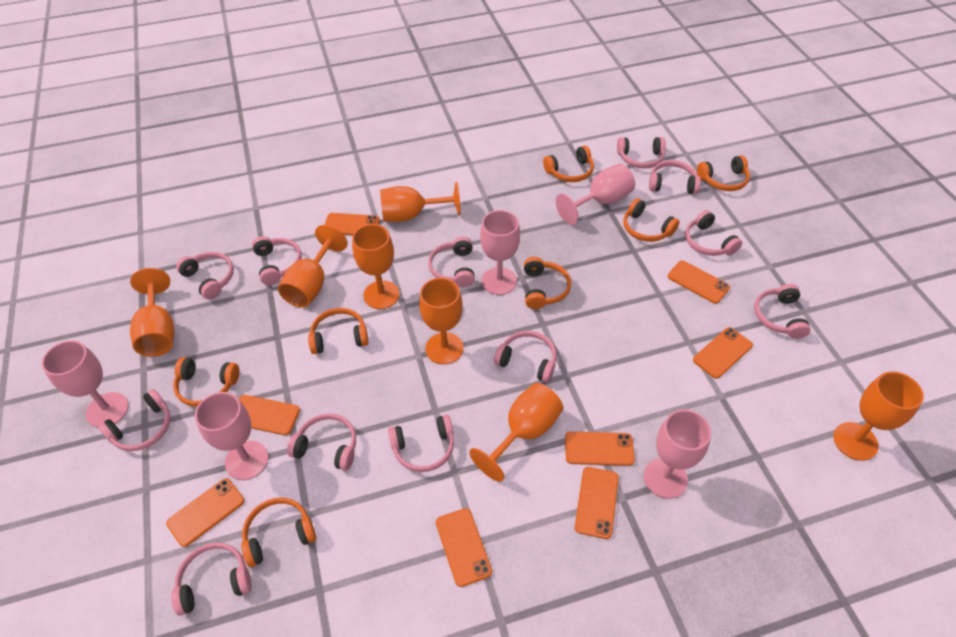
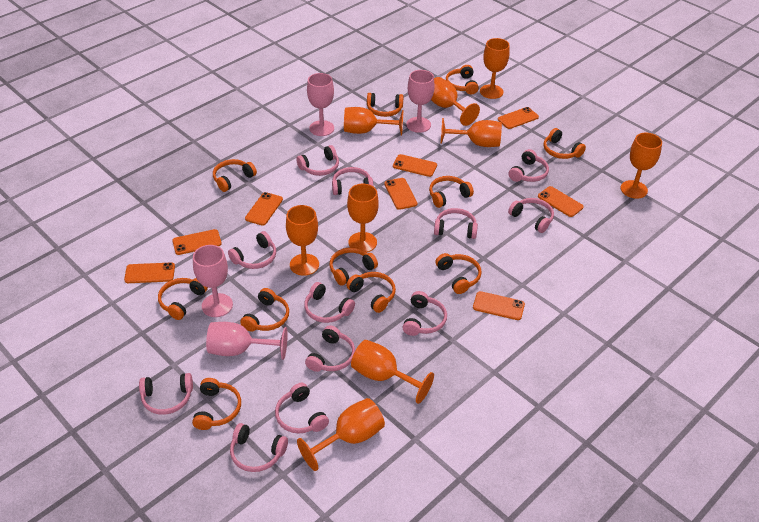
orange goblet: [130,268,174,357] [278,225,348,308] [352,224,400,309] [380,182,461,222] [419,278,464,364] [469,383,563,482] [833,371,924,461] = 7 -> [286,205,319,276] [297,398,385,471] [344,107,403,136] [347,184,379,253] [351,340,434,404] [431,77,480,126] [441,118,502,147] [480,38,510,99] [621,132,662,199] = 9
orange headphones: [173,357,239,407] [241,498,316,567] [308,308,368,354] [524,257,571,309] [543,146,594,182] [623,198,679,242] [697,155,750,191] = 7 -> [158,278,208,320] [192,378,241,430] [213,159,257,192] [240,288,289,332] [329,247,378,286] [346,272,396,313] [367,93,404,117] [429,176,474,208] [435,253,482,294] [446,65,479,94] [543,128,586,159] = 11
pink goblet: [42,340,129,428] [195,392,268,480] [480,210,520,295] [556,164,635,225] [644,410,711,499] = 5 -> [193,245,233,317] [206,322,288,360] [307,73,334,136] [406,70,435,133] = 4

